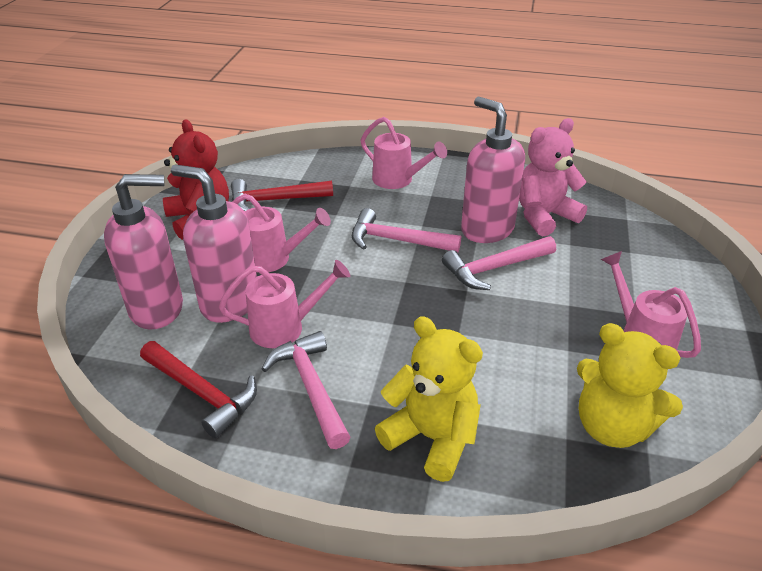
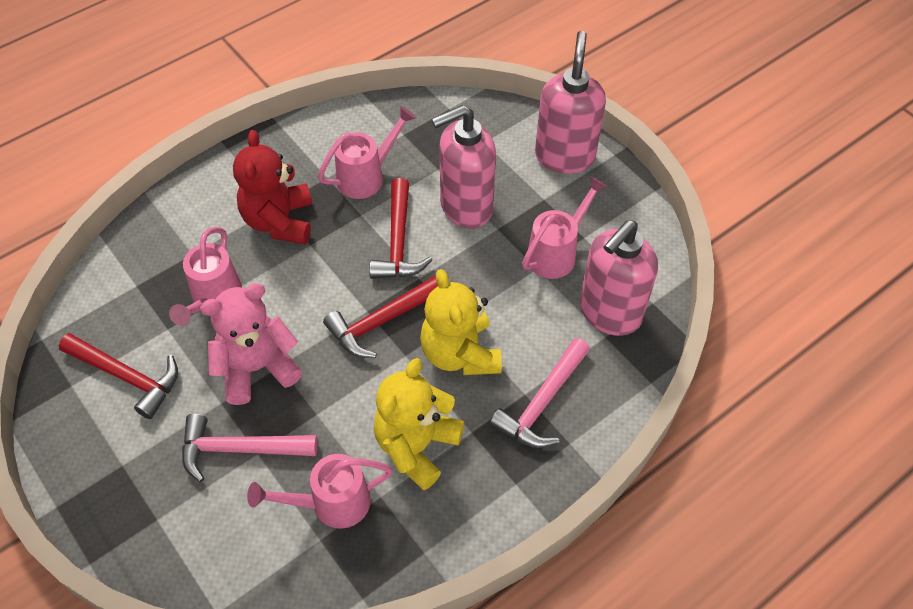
pink hammer: [262,331,350,449] [352,208,461,252] [442,236,556,290] = 3 -> [182,414,318,482] [489,338,590,448] = 2
red hammer: [140,341,257,438] [231,179,333,211] = 2 -> [59,333,178,419] [323,275,438,358] [369,178,432,279] = 3

